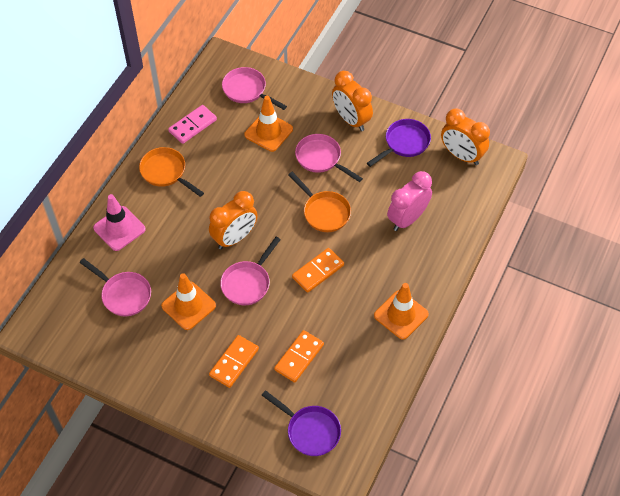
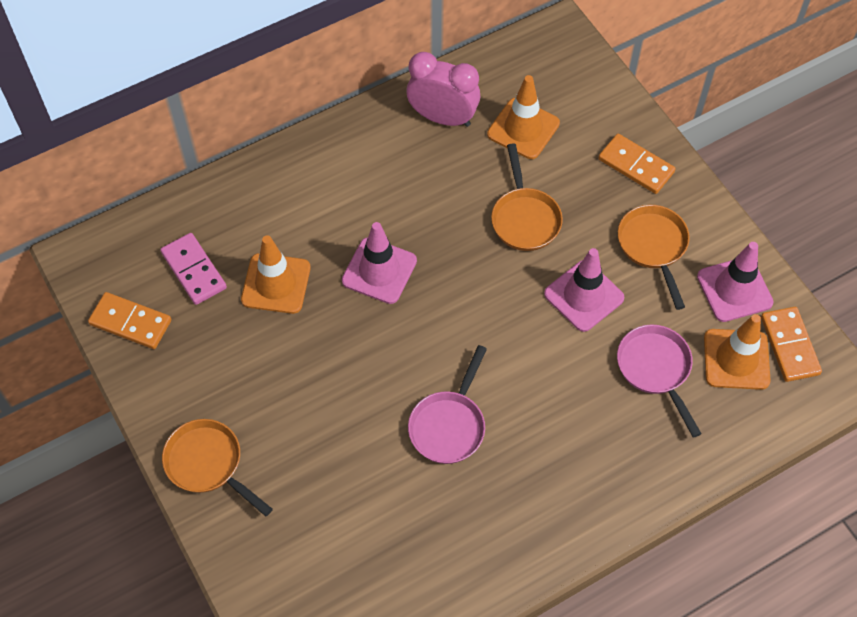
orange clock: [209,191,258,249] [332,71,373,131] [441,108,490,165] = 3 -> none = 0
orange pan: [139,147,204,197] [288,172,351,232] = 2 -> [162,419,273,516] [491,144,563,251] [618,205,690,310] = 3
pink pan: [80,258,151,316] [220,237,281,305] [222,67,287,110] [295,134,363,182] = 4 -> [408,345,487,464] [617,325,702,438] = 2
pink traffic cone: [93,194,146,251] = 1 -> [342,222,417,304] [544,248,624,332] [697,242,774,322] = 3
purple pan: [262,390,341,456] [367,119,431,167] = 2 -> none = 0

